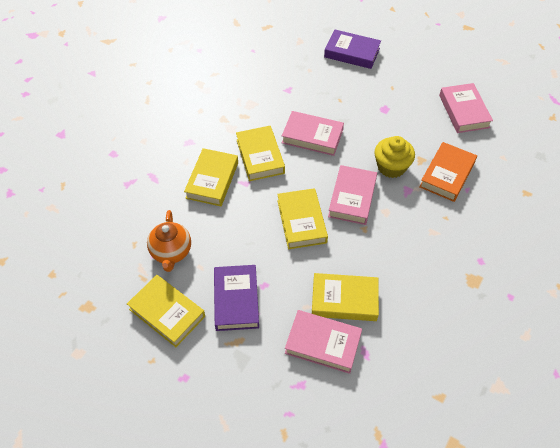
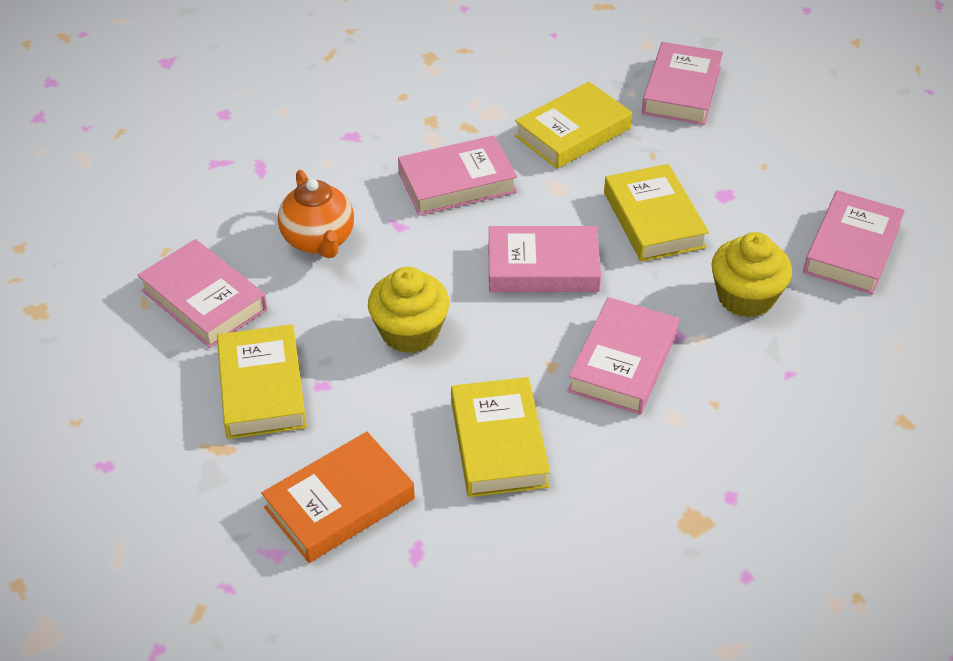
pink book: [282,111,344,156] [285,310,362,374] [328,165,377,225] [439,83,493,133] = 4 -> [138,239,267,348] [398,135,517,216] [488,226,601,292] [568,297,679,415] [642,42,723,125] [803,190,905,295] = 6
purple book: [214,265,259,331] [324,29,381,69] = 2 -> none = 0
yellow book: [127,275,205,347] [184,148,238,206] [236,126,285,181] [277,188,328,249] [312,273,379,321] = 5 -> [217,324,307,439] [451,377,550,497] [515,82,632,169] [604,164,709,262] = 4
yellow cupcake: [374,136,415,178] = 1 -> [368,267,450,353] [711,232,792,318] = 2

